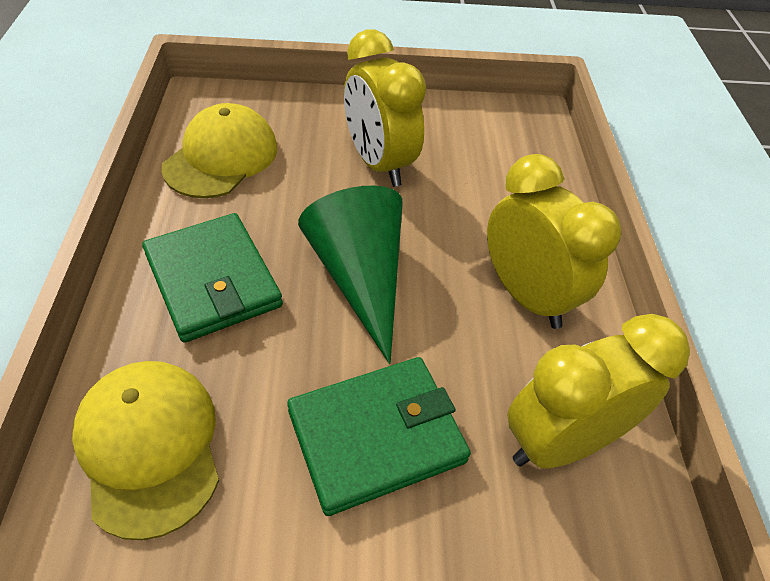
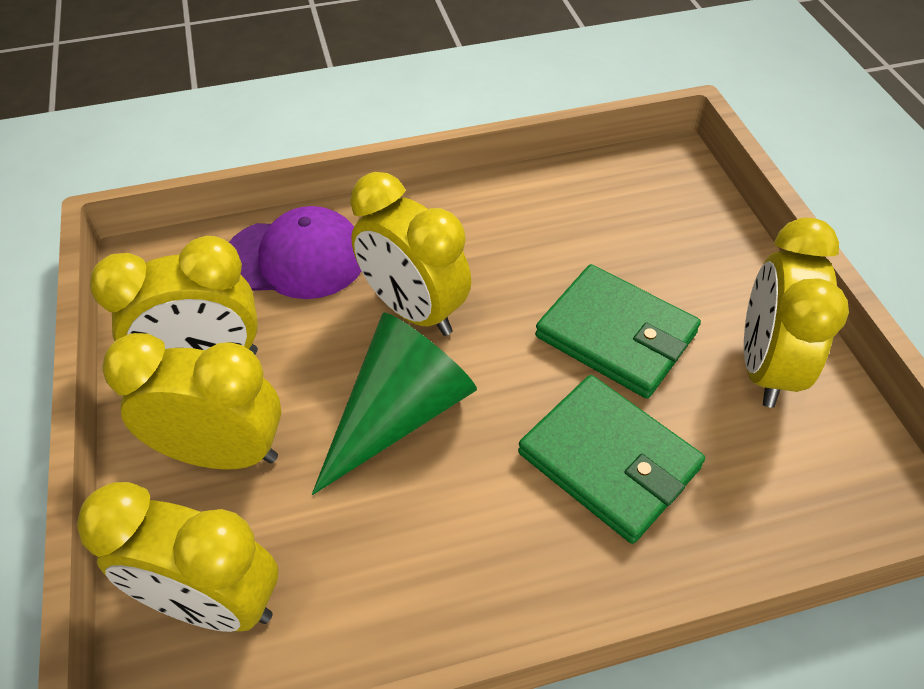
purple cap: none = 0 -> [229,206,361,299] = 1
yellow cap: [72,361,219,540] [161,103,277,198] = 2 -> none = 0
yellow clock: [344,30,426,187] [487,154,621,329] [507,314,690,469] = 3 -> [77,482,278,632] [90,236,258,354] [103,333,282,470] [350,172,471,336] [744,218,849,408] = 5

